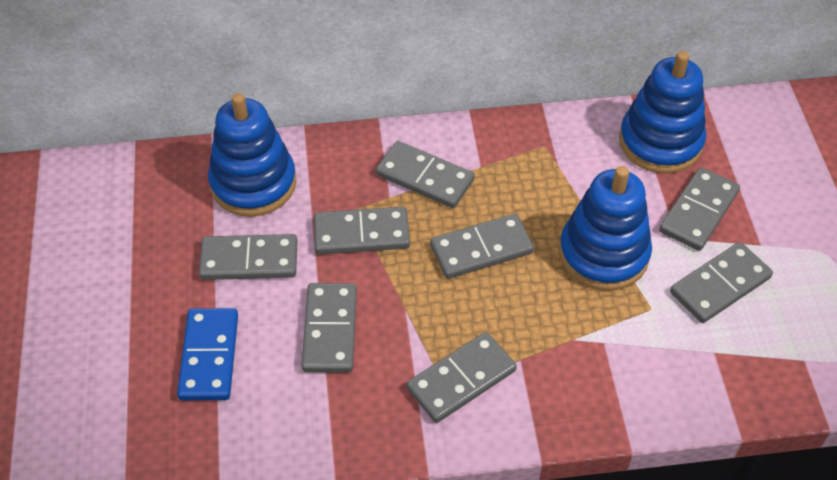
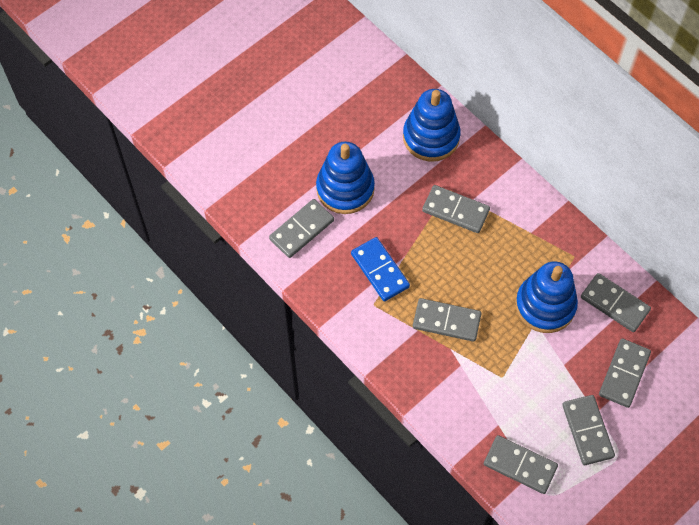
grey domino: [199,234,297,280] [302,283,357,373] [314,207,410,255] [376,141,475,208] [406,332,517,423] [430,214,534,279] [659,167,740,251] [670,242,773,323] = 8 -> [269,199,334,258] [413,298,481,342] [422,185,490,233] [484,435,558,494] [562,395,615,465] [581,273,651,332] [599,339,651,408] = 7

